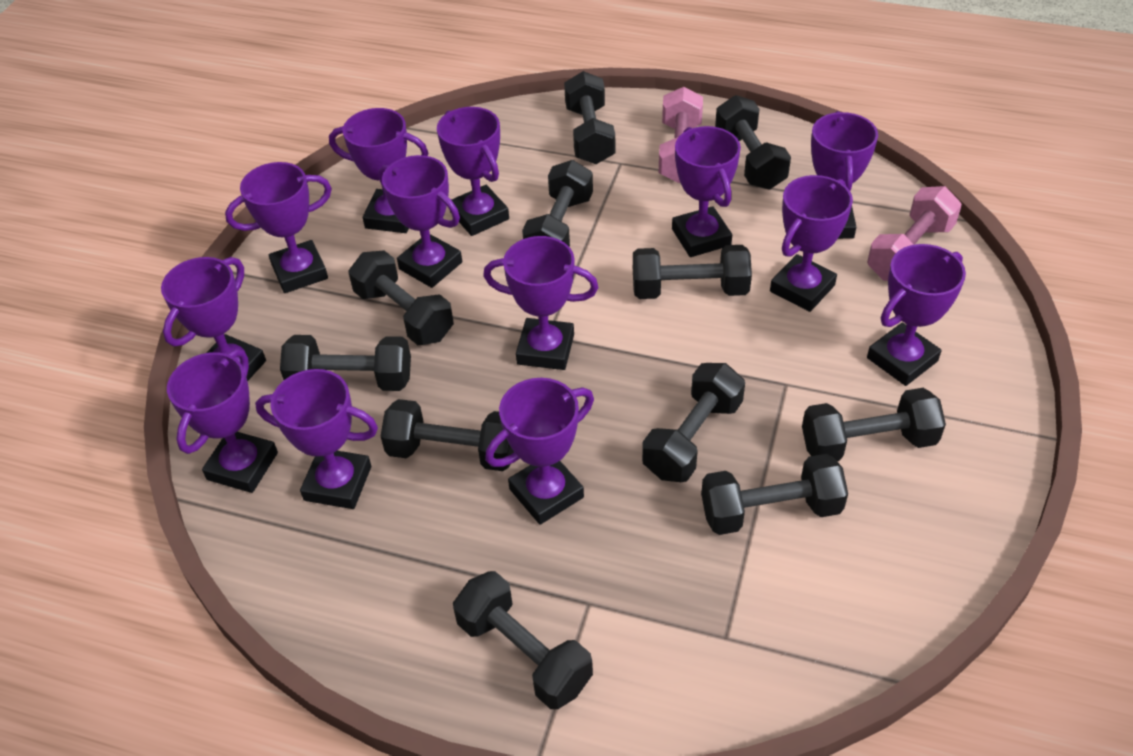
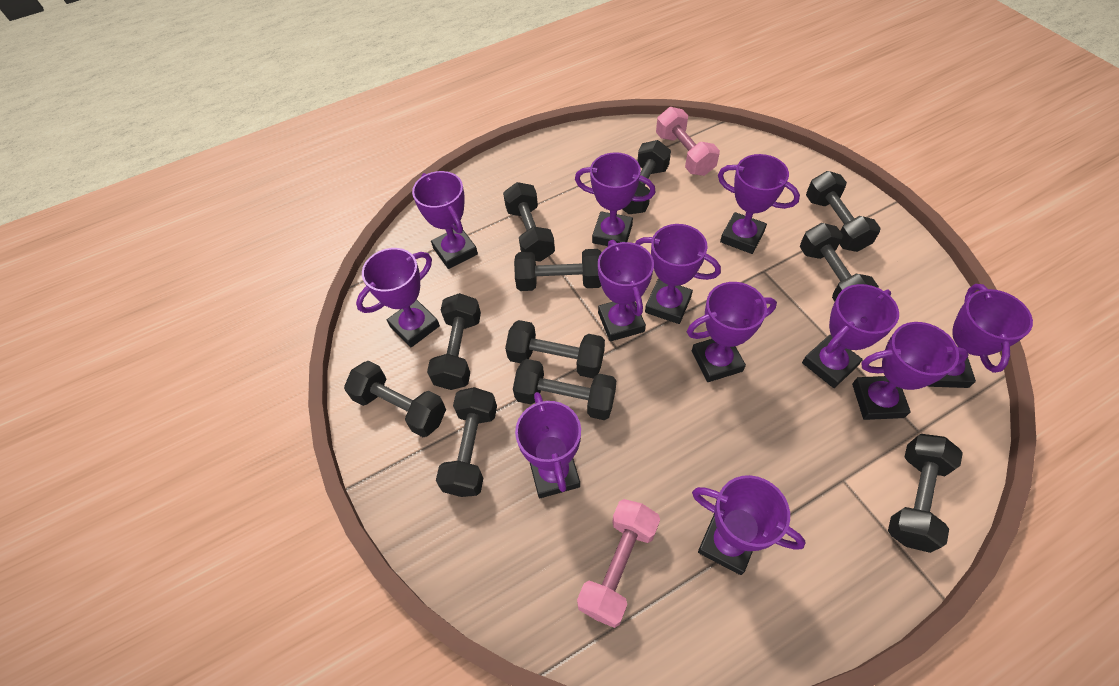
purple trophy: [161,257,266,381] [167,349,278,493] [225,162,332,293] [255,369,378,509] [329,108,429,233] [378,155,462,288] [437,107,509,236] [483,236,598,370] [485,378,594,525] [672,126,741,257] [770,175,853,312] [811,111,878,239] [867,244,966,386] = 13 -> [356,248,440,347] [412,171,478,269] [515,392,581,498] [575,152,655,246] [598,240,654,341] [635,224,721,324] [687,282,777,382] [692,475,806,575] [718,154,800,254] [802,284,899,388] [852,322,968,420] [928,284,1033,388] = 12

